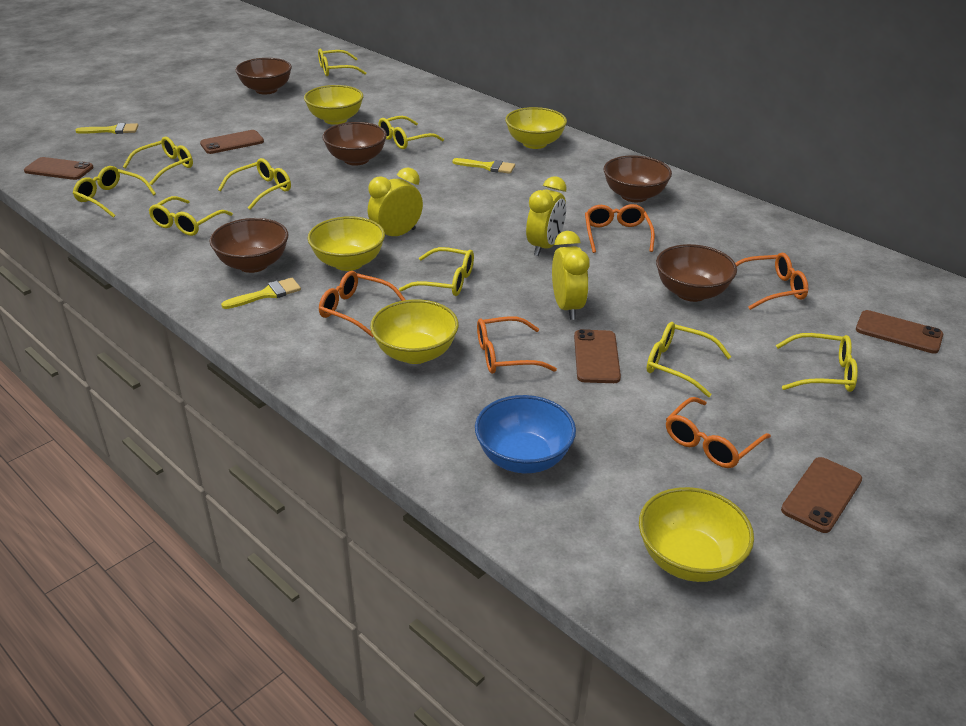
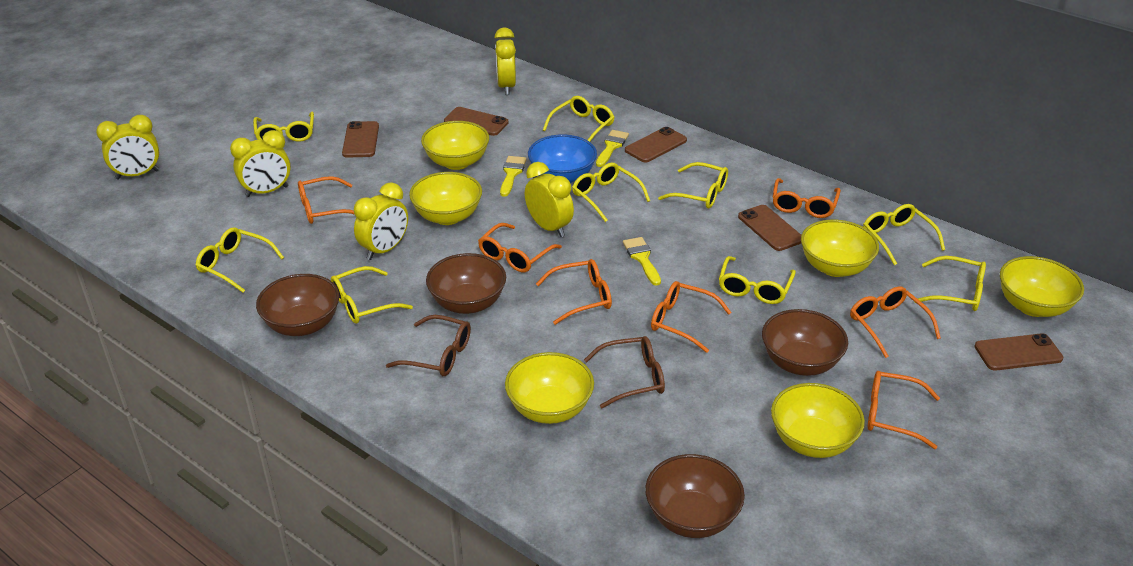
brown bowl: [209,218,288,273] [235,58,292,94] [322,122,387,166] [603,155,672,202] [656,244,737,302] = 5 -> [256,274,339,336] [426,253,506,314] [645,454,745,538] [762,309,848,376] = 4
brown glasses: none = 0 -> [386,315,471,376] [584,336,665,408] = 2
orange glasses: [319,271,406,337] [477,316,557,374] [585,204,655,253] [666,397,771,468] [735,253,808,310] = 5 -> [298,176,355,224] [478,223,562,272] [536,259,612,325] [651,281,732,353] [773,178,841,218] [850,286,941,358] [868,371,940,449] = 7
yellow bowl: [304,85,363,125] [308,216,385,271] [370,299,459,364] [505,107,567,149] [639,487,754,582] = 5 -> [409,172,482,225] [421,121,489,170] [505,352,594,424] [771,383,865,458] [801,220,879,277] [1000,256,1084,317] = 6
yellow clock: [368,167,423,236] [526,176,567,256] [552,231,590,320] = 3 -> [96,115,159,179] [230,130,291,197] [354,182,408,260] [495,27,516,95] [525,162,574,237] = 5

